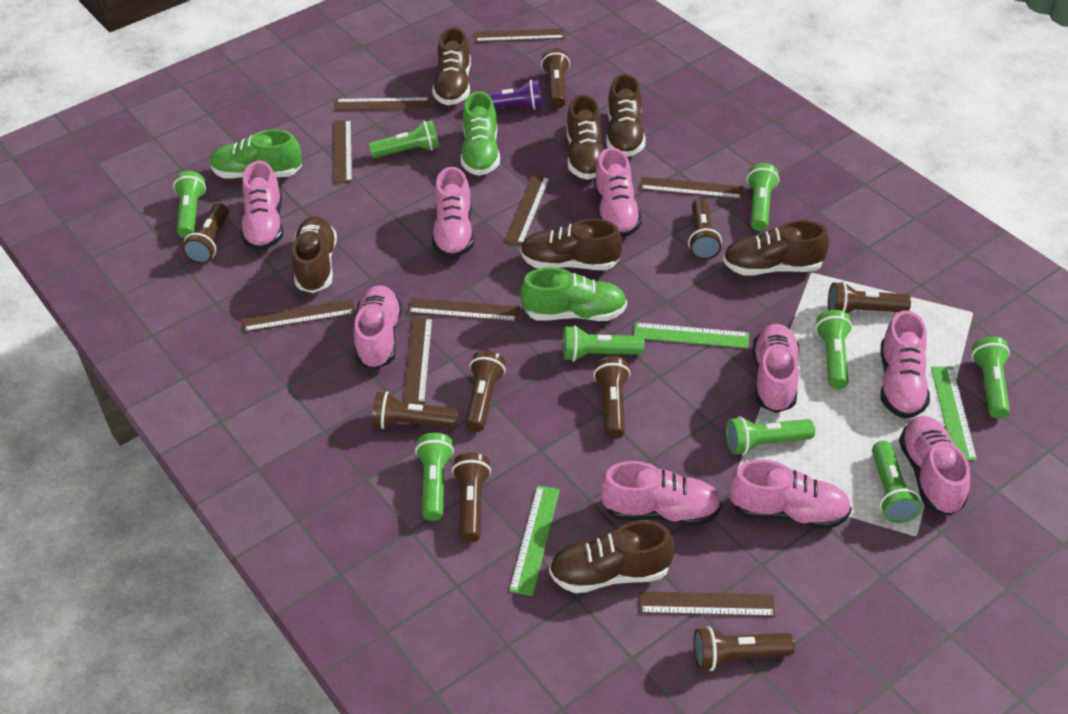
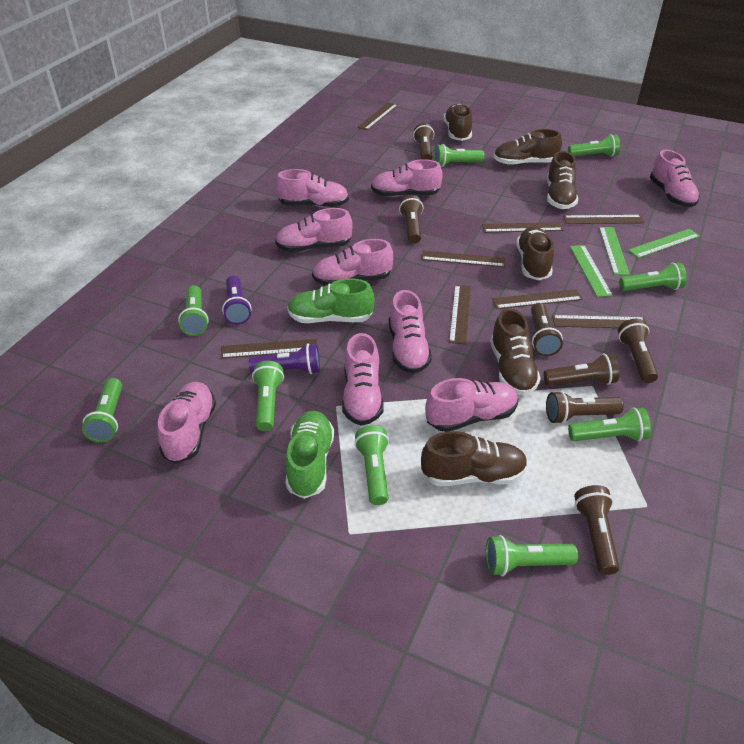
brown flashlight: [182,203,229,264] [372,391,458,429] [452,452,491,542] [465,350,506,432] [541,48,570,108] [593,356,630,439] [688,198,722,260] [693,626,795,671] [828,282,911,313] = 9 -> [399,195,424,244] [413,123,434,160] [531,303,563,356] [544,354,619,386] [546,391,624,424] [574,485,620,575] [618,319,658,383] = 7
brown ruler: [243,299,356,332] [334,97,430,111] [334,119,352,184] [403,318,433,404] [408,298,520,322] [475,28,565,42] [504,174,550,245] [639,177,744,200] [639,591,776,617] = 9 -> [221,339,318,359] [357,102,398,130] [421,251,506,267] [449,285,471,344] [482,222,563,233] [492,289,583,309] [552,315,648,328] [563,215,644,224] = 8
brown shoe: [292,216,337,293] [432,27,471,105] [520,219,622,270] [549,521,675,593] [567,95,604,180] [606,74,645,157] [723,220,829,276] = 7 -> [421,431,528,486] [444,104,472,141] [490,308,541,396] [494,129,562,166] [516,226,554,280] [547,151,578,209] = 6
green shoe: [210,129,302,179] [461,91,500,176] [520,267,627,321] = 3 -> [285,411,334,499] [287,278,375,323] = 2
purple flashlight: [487,80,542,110] = 1 -> [222,276,251,325] [249,343,320,374] = 2

